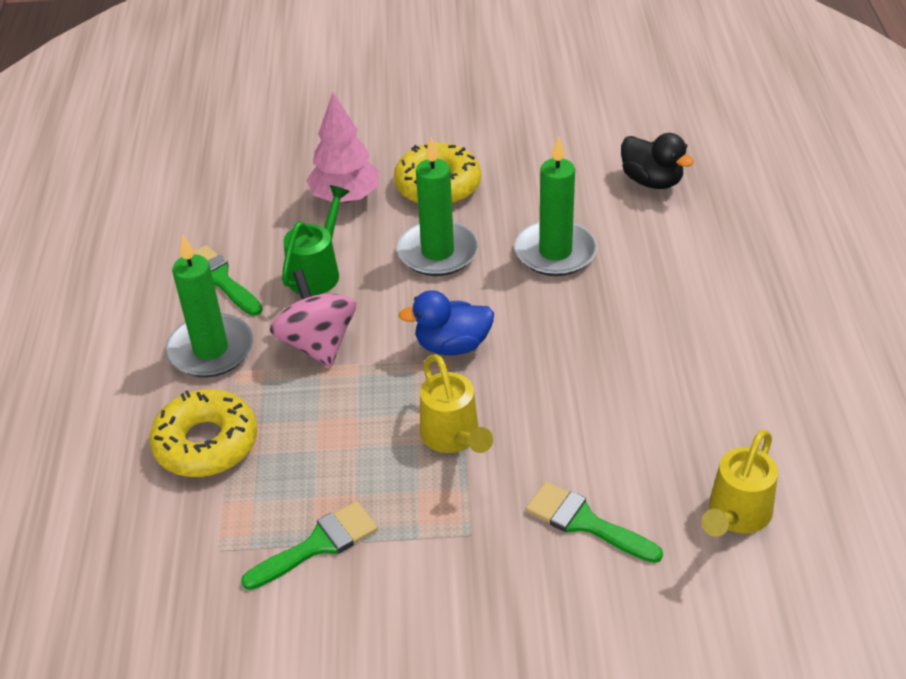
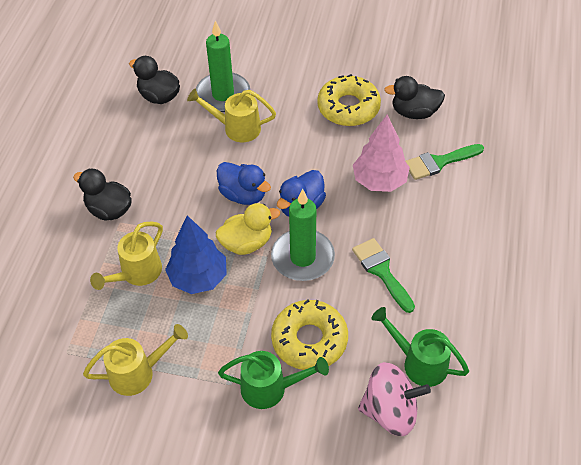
black duck: [621,133,694,189] = 1 -> [73,169,132,221] [129,56,180,104] [384,76,445,119] = 3
blue duck: [399,290,494,355] = 1 -> [217,162,271,205] [277,170,326,217] = 2
blue tree: none = 0 -> [165,215,227,294] = 1
green brush: [194,245,262,316] [241,501,378,590] [526,482,663,563] = 3 -> [352,238,415,313] [405,144,484,180] = 2
green candle: [166,235,253,378] [397,138,478,276] [515,136,597,276] = 3 -> [196,20,250,112] [271,189,335,281] = 2
green watering can: [282,185,350,296] = 1 -> [218,351,329,409] [371,307,469,387] = 2
yellow duck: none = 0 -> [216,203,280,255] = 1
yellow watering can: [420,354,493,453] [701,430,778,537] = 2 -> [83,324,188,396] [90,221,163,290] [187,88,276,142] = 3

